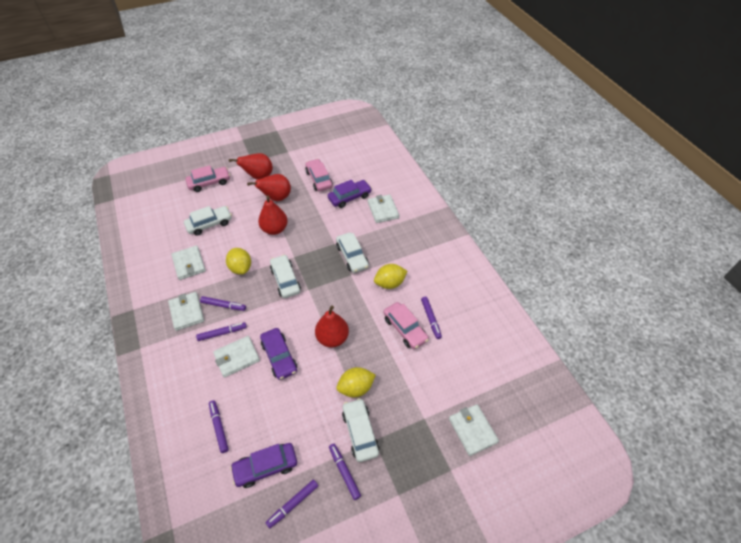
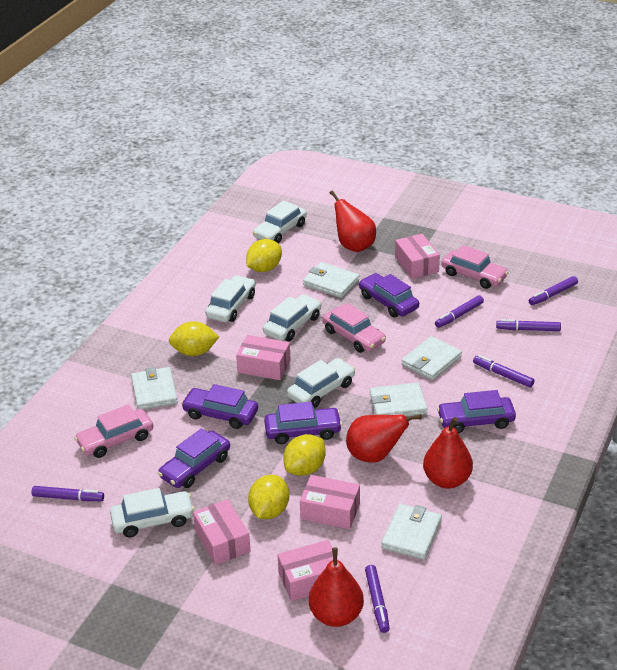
pink box: none = 0 -> [193,499,251,565] [236,335,291,380] [278,540,339,601] [300,475,360,529] [395,234,440,279] = 5
purple car: [230,443,297,488] [260,328,297,380] [328,180,372,208] = 3 -> [158,428,230,488] [181,384,258,429] [264,402,342,444] [359,273,419,317] [437,390,516,433] = 5
white car: [184,206,232,236] [270,255,301,298] [336,232,369,273] [342,398,379,462] = 4 -> [110,488,195,537] [205,275,256,322] [253,200,307,243] [263,294,321,341] [287,358,355,408] = 5
yellow lemon: [226,248,251,275] [337,367,376,397] [374,264,407,289] = 3 -> [169,321,219,356] [246,239,282,272] [248,475,289,519] [283,434,326,476] = 4

